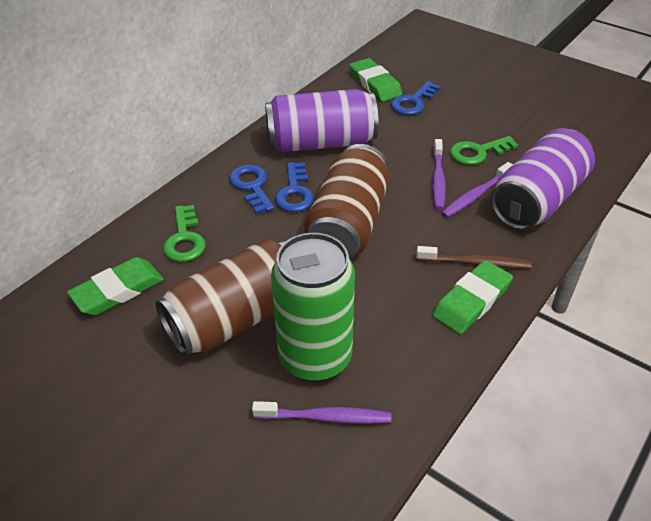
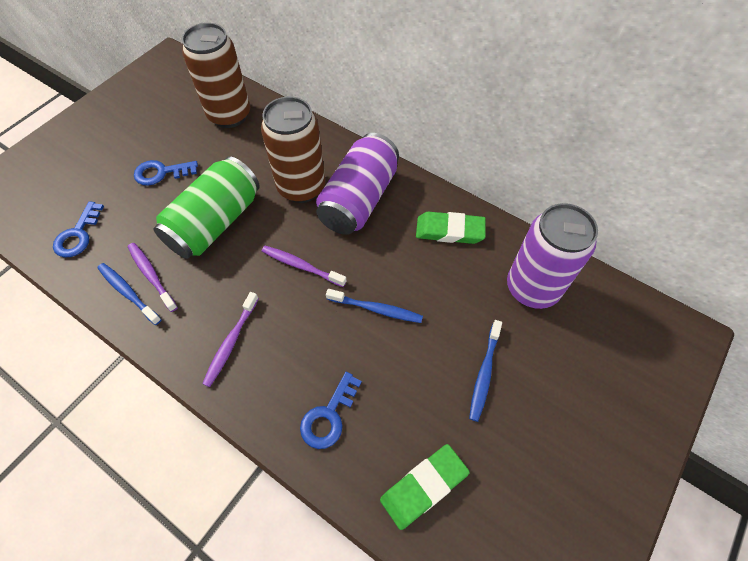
blue toothbrush: none = 0 -> [97,263,162,325] [326,289,423,323] [469,320,502,422] = 3
brown toothbrush: [416,246,532,269] = 1 -> none = 0
green eraser: [67,257,164,315] [349,58,402,102] [432,260,513,334] = 3 -> [380,444,470,530] [416,211,486,244] = 2
green key: [163,205,206,262] [450,136,518,165] = 2 -> none = 0

